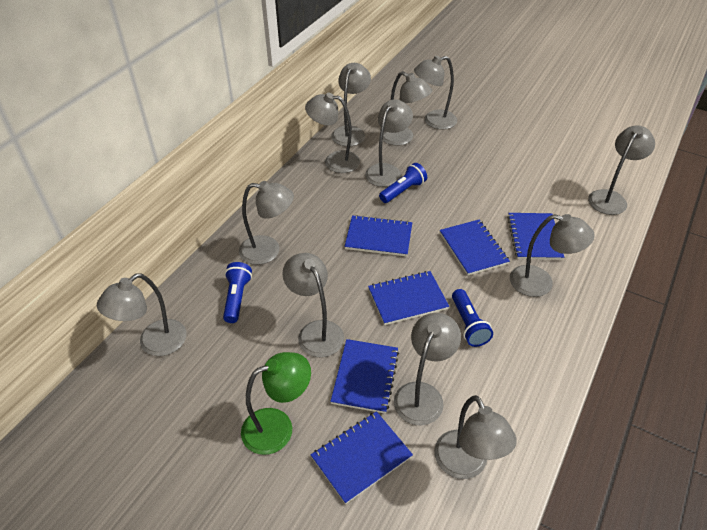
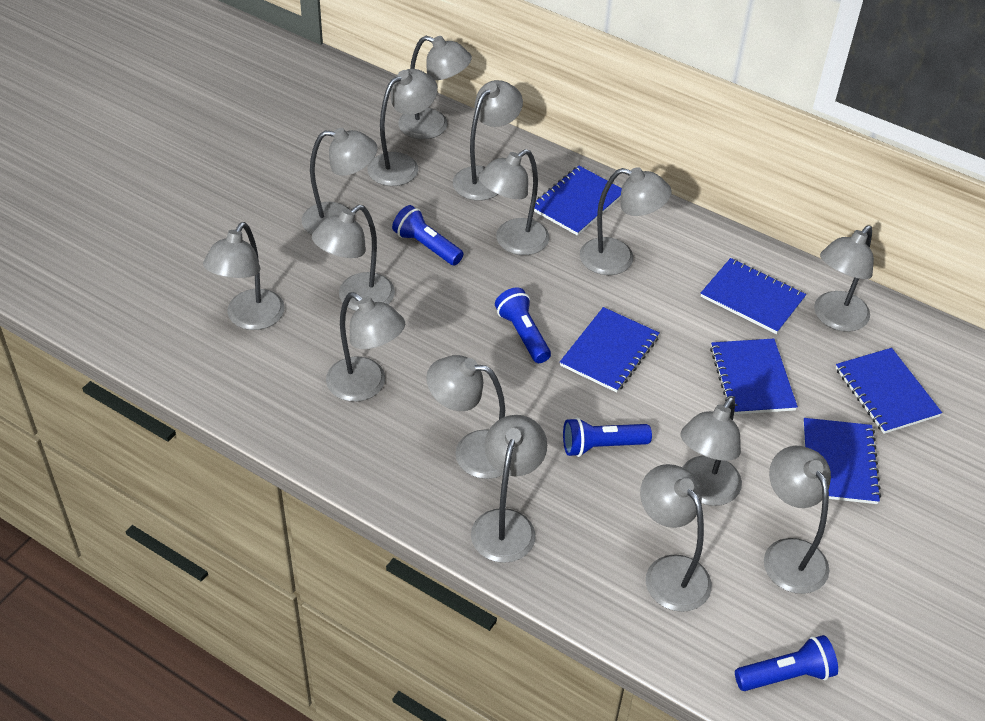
blue flashlight: [223,262,252,323] [379,163,427,203] [452,289,493,347] = 3 -> [392,205,463,265] [495,287,551,363] [563,418,652,457] [735,635,838,691] = 4
green lamp: [241,352,311,455] = 1 -> none = 0
grey lamp: [97,273,187,356] [239,181,294,265] [282,253,344,357] [305,93,360,173] [331,63,371,146] [365,99,413,187] [383,71,432,146] [394,313,461,426] [414,56,457,130] [434,395,517,479] [510,214,595,297] [588,125,655,215] = 12 -> [203,222,285,330] [302,128,377,235] [312,205,395,311] [326,292,405,402] [367,69,438,186] [398,36,472,139] [426,355,505,479] [453,80,523,201] [471,415,547,563] [479,149,549,255] [580,167,672,275] [640,464,712,612] [680,397,742,506] [764,446,831,594] [814,225,874,332] = 15

